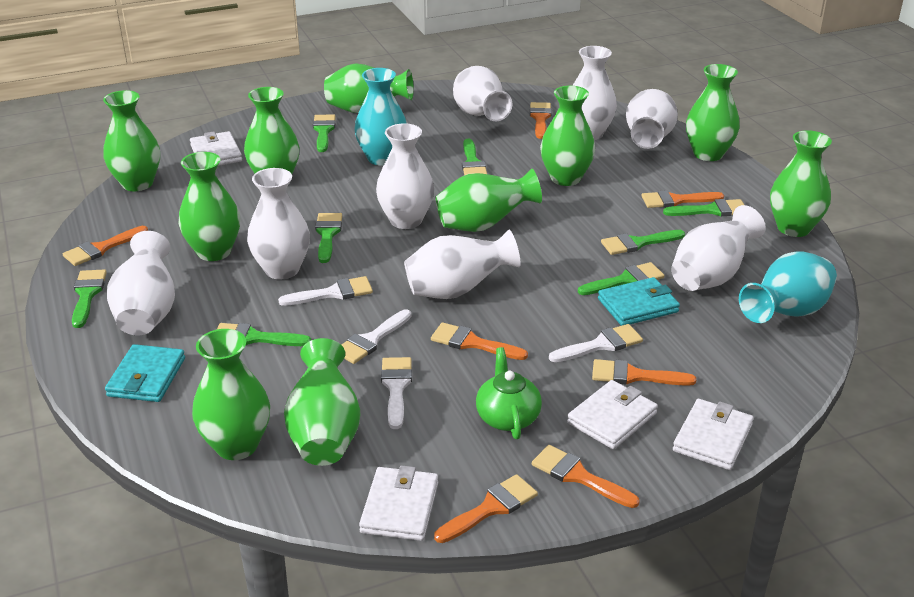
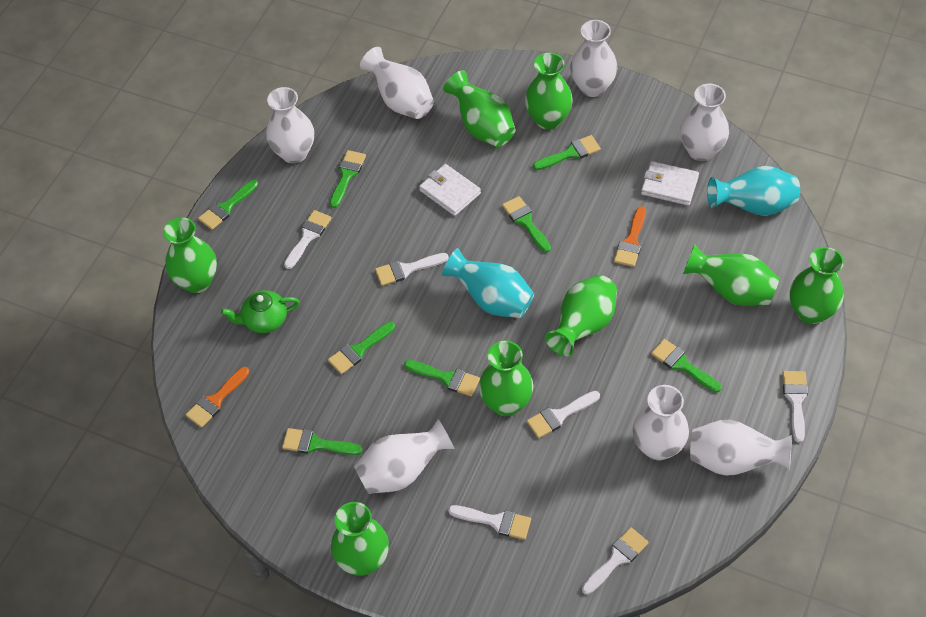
green vase: [103,90,160,191] [179,152,240,261] [192,329,270,460] [244,87,300,174] [284,338,361,466] [324,63,414,113] [435,169,542,232] [540,86,595,186] [686,64,740,161] [770,130,832,237] = 10 -> [163,217,217,293] [331,502,389,576] [443,70,515,147] [479,341,533,416] [525,52,573,130] [545,275,617,357] [683,244,779,306] [790,247,844,324] = 8
orange brush: [63,226,148,266] [431,322,528,360] [434,474,538,543] [530,102,552,139] [532,445,640,508] [592,359,696,386] [641,190,724,208] = 7 -> [186,367,249,428] [614,206,646,267] = 2
turquoise wallet: [105,344,185,402] [598,277,680,326] = 2 -> none = 0
white brush: [278,276,373,306] [341,309,411,364] [381,357,412,429] [549,324,643,362] = 4 -> [284,210,332,269] [375,253,449,286] [448,505,531,540] [527,391,600,438] [582,527,649,595] [783,371,808,443] = 6
white vase: [107,231,175,336] [247,168,310,279] [376,123,434,229] [404,230,521,299] [453,66,512,121] [572,46,617,140] [626,89,678,149] [671,205,766,291] = 8 -> [266,87,314,164] [354,419,455,494] [360,47,434,119] [570,20,617,97] [633,385,689,460] [680,84,729,161] [690,419,792,476] = 7
white wallet: [190,131,242,166] [359,465,438,541] [567,380,658,449] [673,399,754,470] = 4 -> [419,164,481,216] [641,161,699,206] = 2

